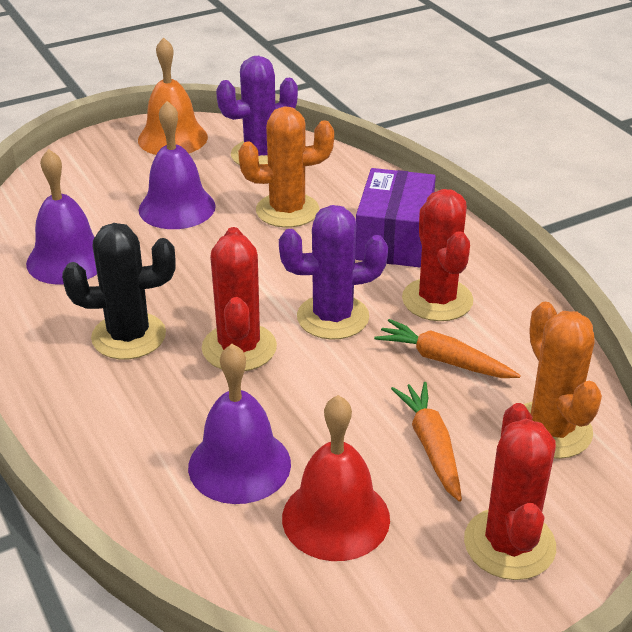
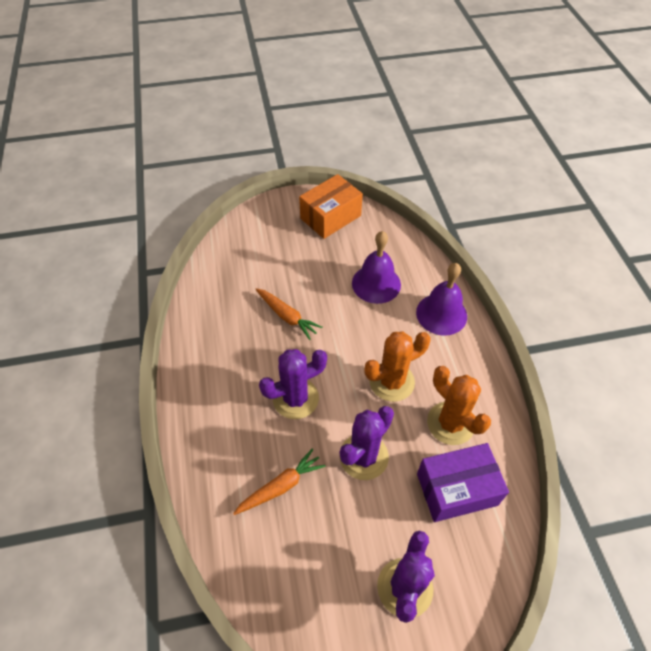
black cactus: [62,223,176,360] = 1 -> none = 0
orange bell: [138,37,208,155] = 1 -> none = 0
orange box: none = 0 -> [299,174,363,239] = 1
purple bell: [26,149,97,285] [139,101,216,229] [188,344,291,504] = 3 -> [352,231,401,304] [416,263,467,336] = 2
purple cactus: [216,56,298,165] [279,205,388,340] = 2 -> [259,349,327,419] [339,406,394,480] [377,531,435,623] = 3
red bell: [282,395,390,561] = 1 -> none = 0
red cactus: [202,227,277,371] [402,189,473,321] [464,403,556,580] = 3 -> none = 0

